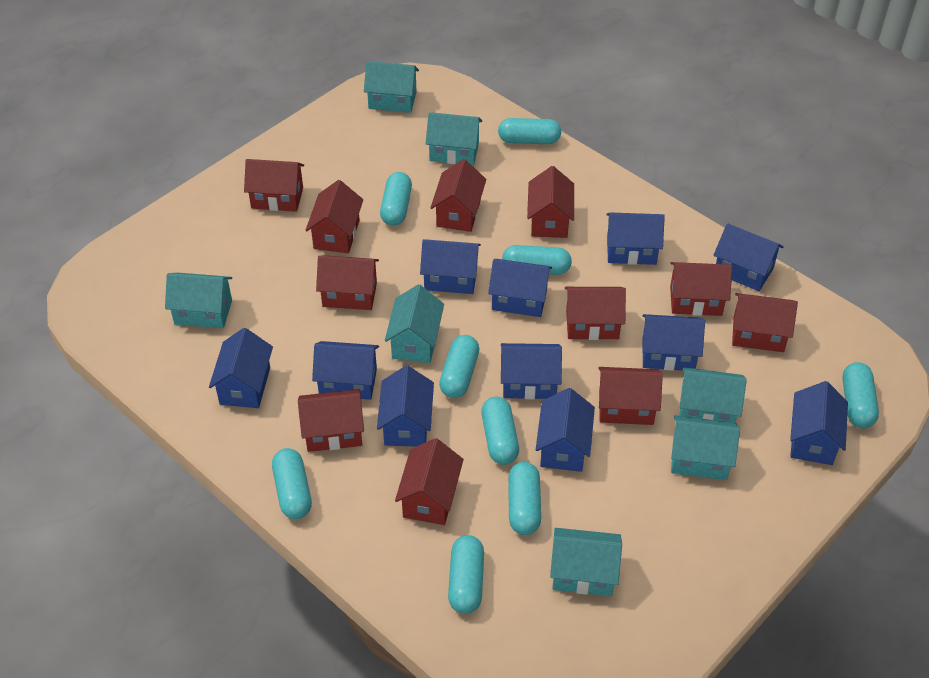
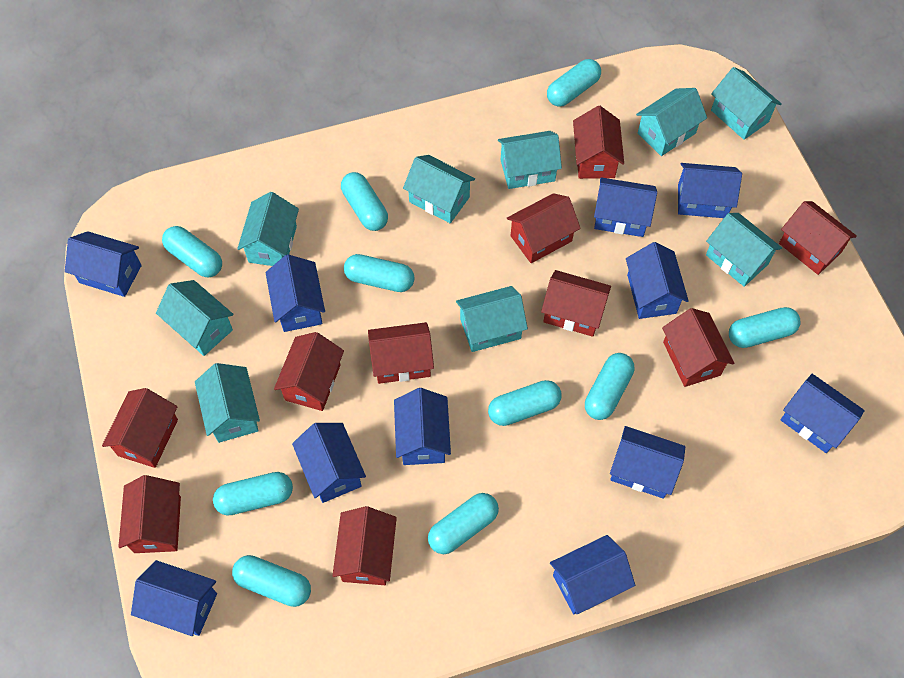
red house: [244,159,304,212] [298,389,364,452] [305,180,363,253] [316,256,379,310] [395,438,464,525] [430,159,486,232] [527,166,574,238] [565,287,626,340] [598,367,663,425] [670,262,732,316] [732,293,798,352] = 11 -> [102,388,178,468] [118,475,181,553] [274,332,344,411] [332,506,397,585] [368,322,434,384] [507,193,581,263] [541,270,611,337] [573,106,624,179] [662,308,734,387] [779,201,857,275] = 10
turquoise capsule: [272,448,312,519] [380,172,412,226] [439,335,479,398] [448,535,484,614] [481,397,519,465] [498,118,561,144] [502,245,572,275] [508,462,541,535] [842,362,879,428] = 9 -> [162,226,222,278] [213,472,293,516] [232,555,311,607] [341,172,388,231] [344,254,415,292] [428,493,499,554] [488,380,562,426] [547,59,601,107] [585,353,634,420] [729,307,801,348] = 10
turquoise house: [165,273,232,328] [364,61,419,113] [385,284,444,363] [425,112,482,166] [550,528,622,596] [671,416,740,480] [679,367,747,423] = 7 -> [156,280,234,356] [195,363,260,443] [237,192,299,266] [403,155,475,223] [456,286,528,352] [498,131,562,189] [636,88,707,156] [706,213,782,287] [711,67,782,140] = 9

